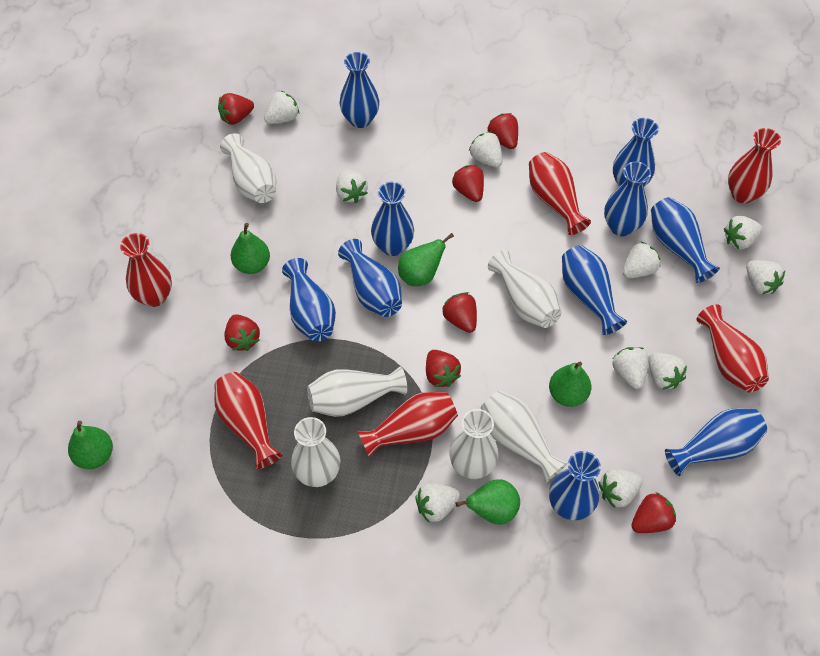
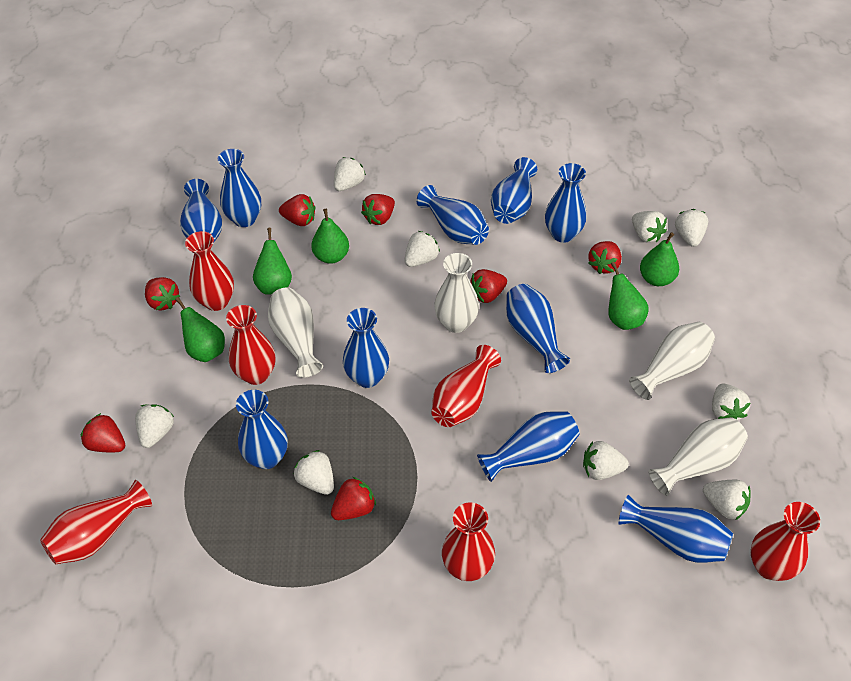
white strawberry: [264,91,299,124] [336,170,368,203] [415,483,460,523] [469,132,502,168] [598,469,643,508] [612,347,649,389] [622,242,660,278] [649,352,687,390] [724,216,762,249] [746,260,785,294] = 10 -> [135,404,174,448] [294,450,334,495] [334,157,366,191] [404,231,440,267] [583,441,629,480] [632,211,667,243] [675,209,708,247] [703,480,750,520] [712,384,750,420] = 9
white vase: [220,133,276,203] [291,417,340,487] [307,366,407,417] [450,409,499,479] [481,391,568,483] [488,250,561,328] = 6 -> [268,287,323,378] [434,253,479,333] [629,322,715,400] [648,417,748,496] = 4

